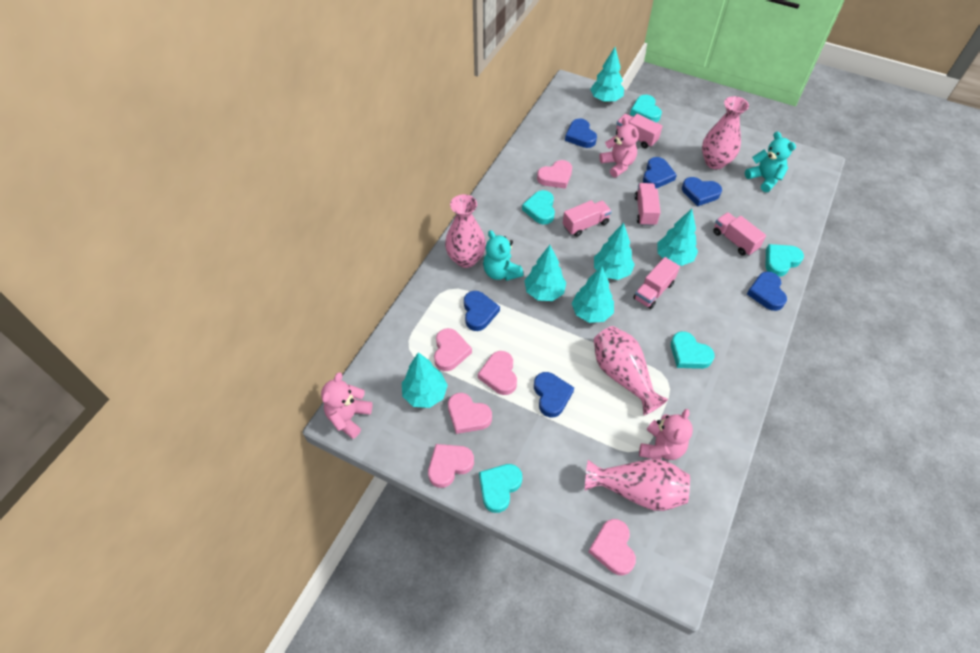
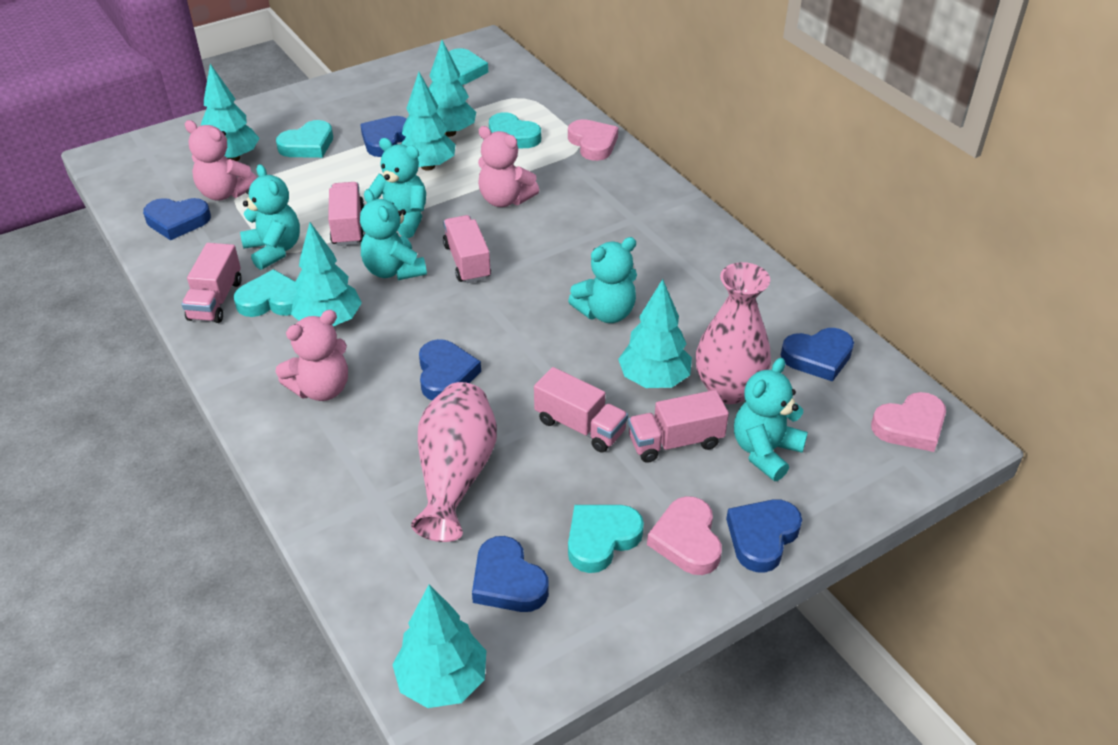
pink heart: [428,444,474,488] [434,328,472,371] [448,393,492,434] [478,351,517,395] [537,160,572,189] [588,519,636,576] = 6 -> [568,119,618,161] [647,496,722,575] [871,392,946,452] = 3
pink vase: [445,194,486,268] [585,459,690,511] [594,326,668,415] [702,96,749,169] = 4 -> [411,382,497,542] [696,262,771,404] = 2
turquoise teddy bear: [483,230,523,281] [745,132,796,192] = 2 -> [240,164,300,270] [360,189,427,280] [369,138,426,238] [568,237,637,323] [734,358,808,481] = 5

